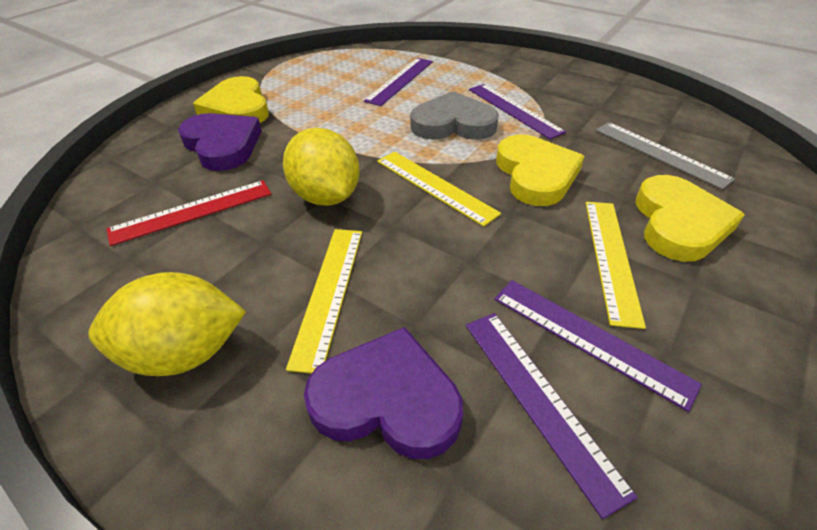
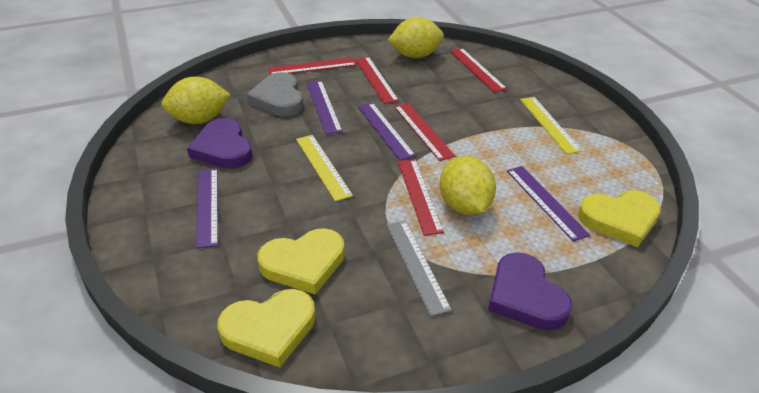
red ruler: [107,180,271,246] = 1 -> [268,58,357,75] [355,57,399,104] [394,103,455,161] [398,159,444,236] [450,48,507,93] = 5
yellow lemon: [88,272,246,376] [283,128,360,206] = 2 -> [162,77,230,124] [388,17,444,58] [440,156,496,215] = 3
yellow ruler: [286,229,362,374] [377,152,501,227] [586,202,646,329] = 3 -> [296,135,353,202] [520,97,582,154] = 2

